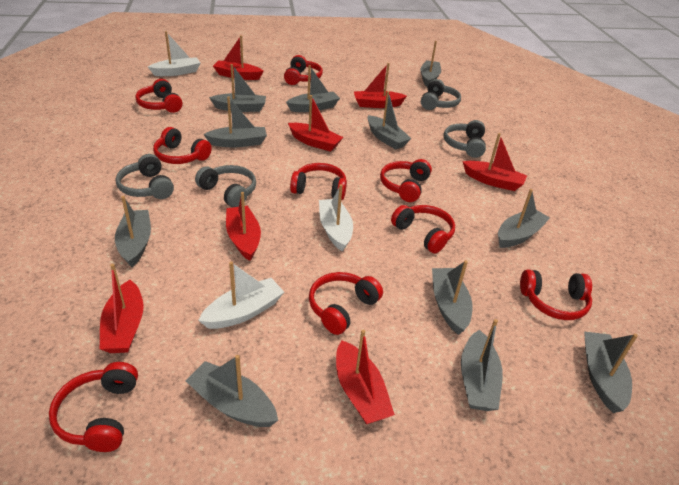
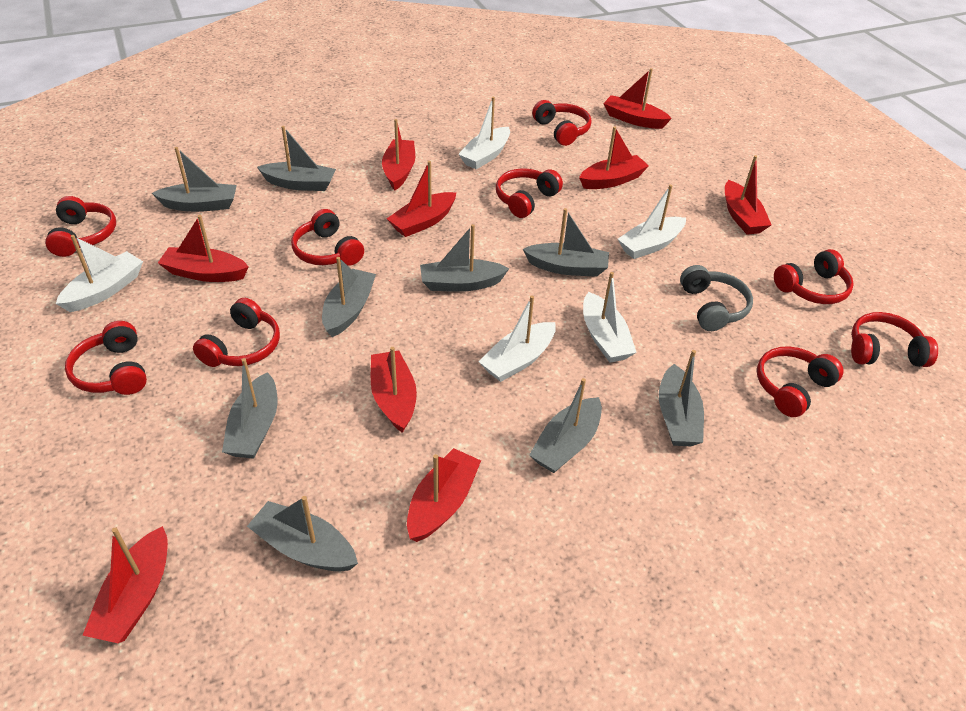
grey boat: [115,196,151,267] [186,355,278,427] [203,96,267,147] [209,64,266,112] [286,65,340,112] [368,91,411,149] [420,41,441,87] [432,260,473,335] [461,319,503,411] [498,189,550,248] [584,332,638,413] = 11 -> [152,147,237,212] [222,358,277,459] [247,496,358,572] [257,126,336,191] [322,257,376,337] [420,224,510,292] [523,208,609,277] [529,378,602,473] [659,350,704,446] = 9
grey headphones: [116,154,174,199] [195,165,256,207] [421,79,461,110] [444,120,486,158] = 4 -> [680,265,753,331] = 1
red boat: [100,264,143,353] [213,35,263,80] [226,192,261,261] [288,95,343,152] [336,329,395,424] [354,63,407,108] [462,133,527,191] = 7 -> [82,526,168,643] [158,215,249,282] [371,347,417,433] [382,119,415,190] [387,161,456,237] [407,448,481,542] [579,126,649,189] [603,68,672,129] [725,155,771,235] = 9
white boat: [148,31,201,76] [198,261,284,329] [319,184,353,252] = 3 -> [56,235,143,312] [458,97,510,169] [479,295,556,382] [583,272,637,363] [618,185,686,259] = 5

